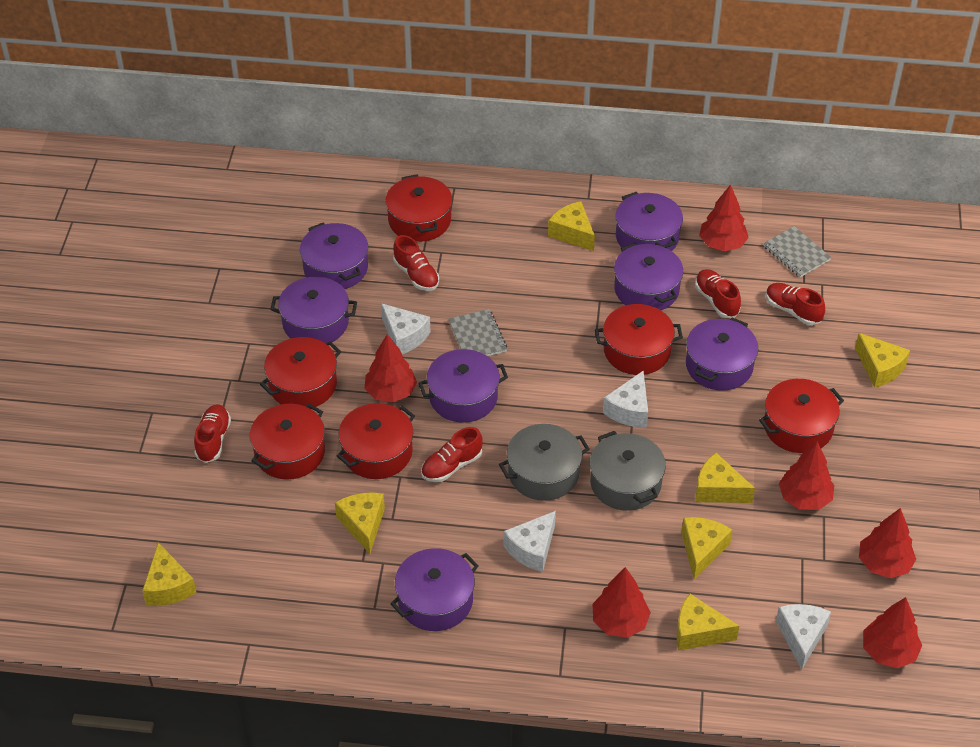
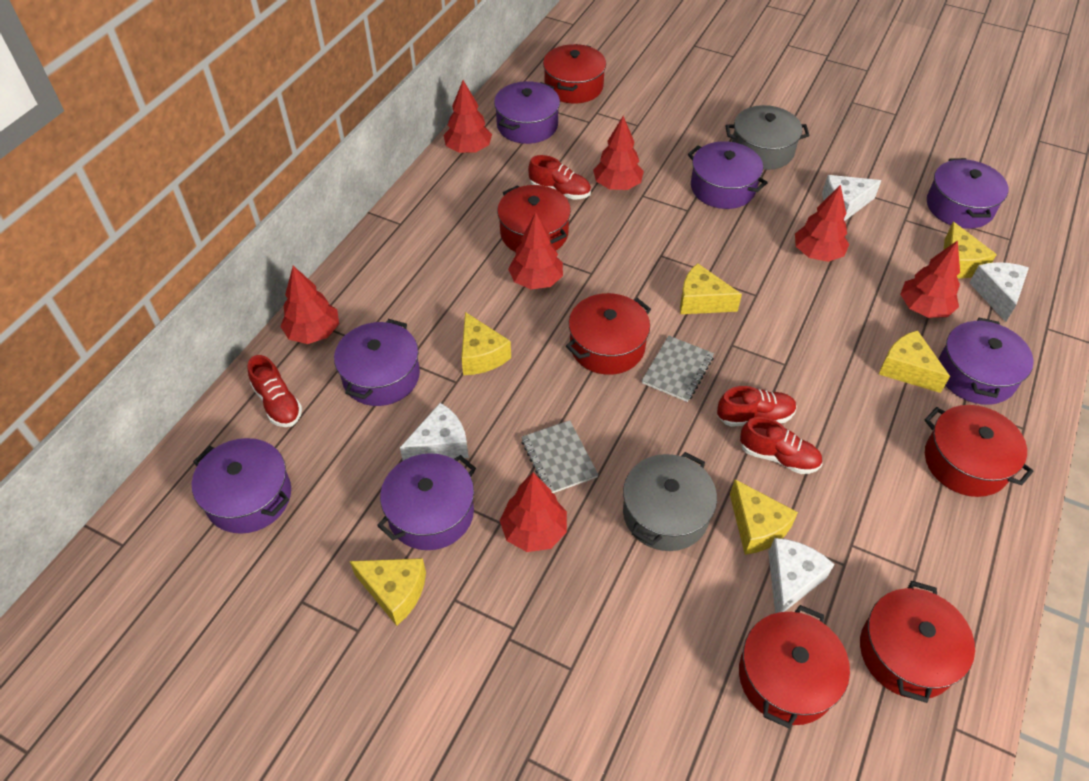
red shoe: [194,404,231,463] [393,235,439,291] [421,427,482,482] [695,269,741,318] [766,283,825,325] = 5 -> [248,355,302,427] [528,155,591,200] [717,386,797,427] [740,417,822,474] = 4
red tree: [365,334,417,403] [592,567,651,638] [699,184,749,251] [779,441,834,510] [859,508,916,578] [863,597,922,668] = 6 -> [280,266,339,344] [443,80,492,153] [500,472,567,552] [508,212,563,289] [593,116,644,190] [795,185,849,262] [900,240,960,318] = 7
yellow cheese: [142,542,196,606] [335,492,385,554] [548,201,595,251] [677,594,739,650] [681,517,732,580] [695,453,755,503] [855,333,910,388] = 7 -> [350,558,426,626] [461,312,511,375] [680,263,742,314] [730,479,798,555] [879,330,950,393] [944,222,997,278] = 6

